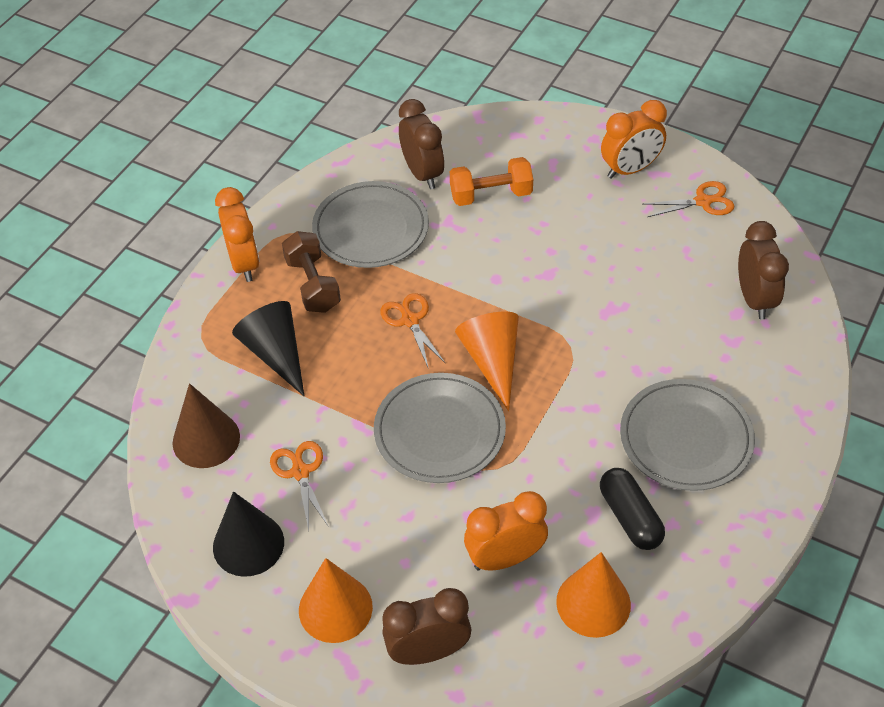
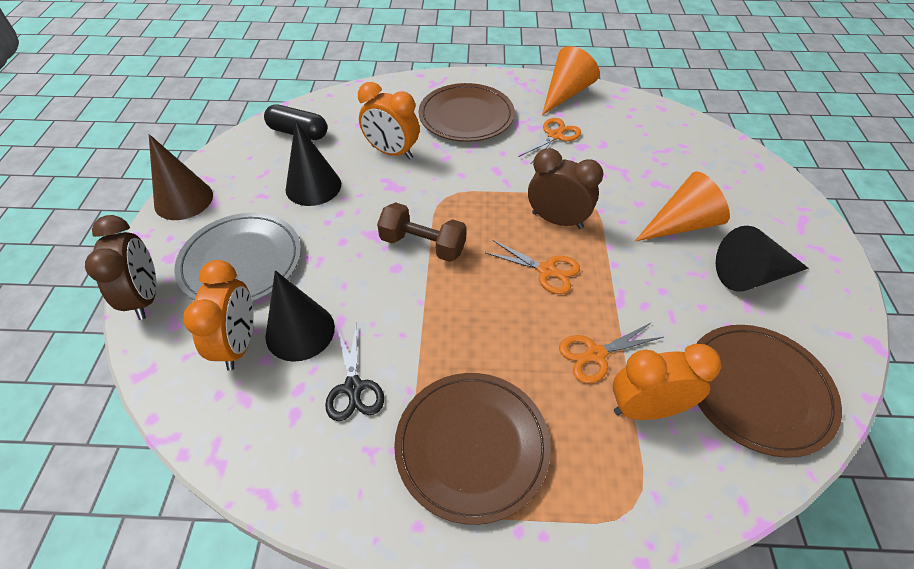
black cone: [213,491,284,577] [232,301,304,396] = 2 -> [265,270,335,362] [285,120,341,206] [716,226,809,291] = 3
black scissors: none = 0 -> [325,322,384,421] = 1
brown clock: [382,588,471,665] [399,99,444,189] [738,221,789,320] = 3 -> [85,215,156,320] [528,148,604,229] = 2
brown plate: none = 0 -> [394,373,551,525] [419,83,515,142] [696,325,842,458] = 3
grey plate: [312,181,429,268] [374,373,506,483] [620,379,755,491] = 3 -> [174,213,301,302] = 1
orange cone: [299,558,373,643] [455,311,519,411] [556,552,631,638] = 3 -> [542,46,600,115] [635,171,730,241] = 2
orange dumbbell: [450,157,533,206] = 1 -> none = 0

